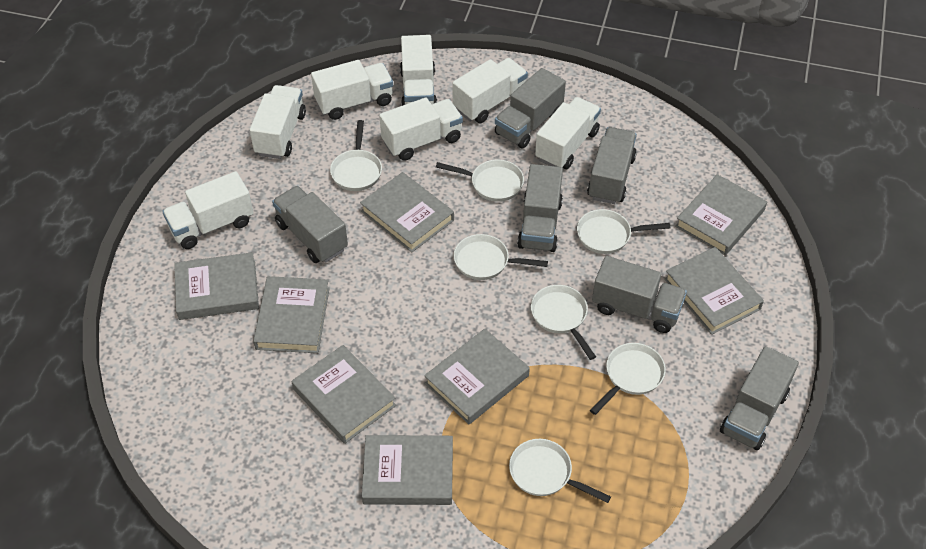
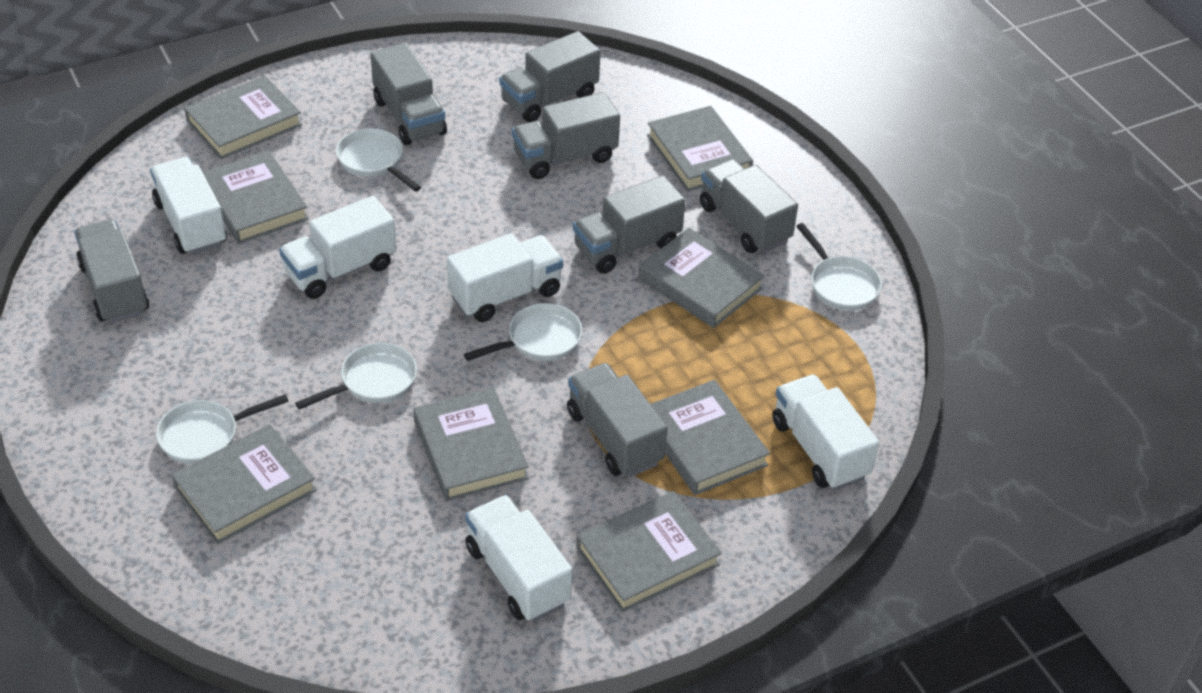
grey truck: [272,186,348,263] [495,68,566,149] [517,164,563,252] [587,127,637,204] [592,256,687,333] [720,346,799,450] = 6 -> [74,219,149,323] [370,43,447,145] [499,31,600,122] [512,92,620,179] [567,363,667,477] [573,175,686,274] [700,159,798,253] = 7
white pan: [330,120,382,191] [436,160,524,202] [454,234,548,280] [509,439,611,503] [531,285,596,360] [577,209,670,254] [590,343,666,415] = 7 -> [156,394,289,464] [295,343,417,410] [336,128,421,192] [464,303,582,361] [796,223,882,311] = 5
white truck: [162,171,254,249] [250,85,306,159] [311,60,393,120] [379,98,463,161] [400,35,437,106] [452,58,528,123] [535,97,601,169] = 7 -> [150,157,227,255] [279,196,396,299] [447,233,563,322] [465,495,572,622] [772,374,879,490] = 5

